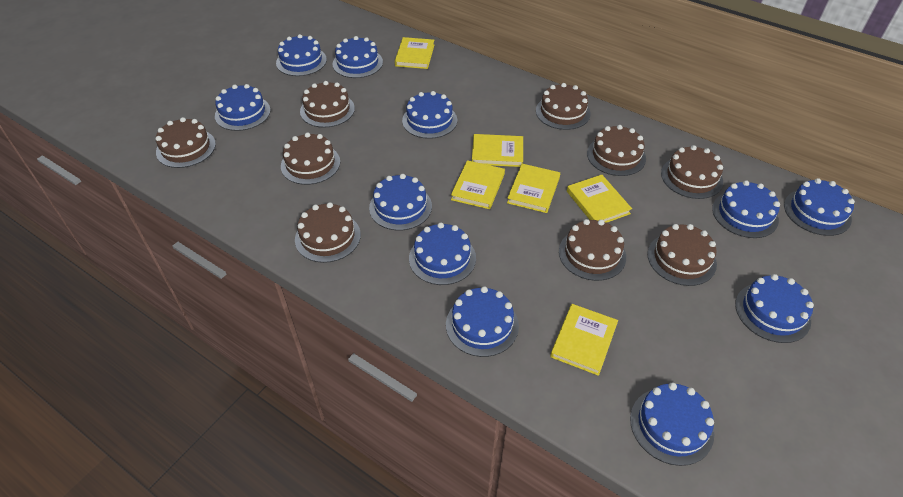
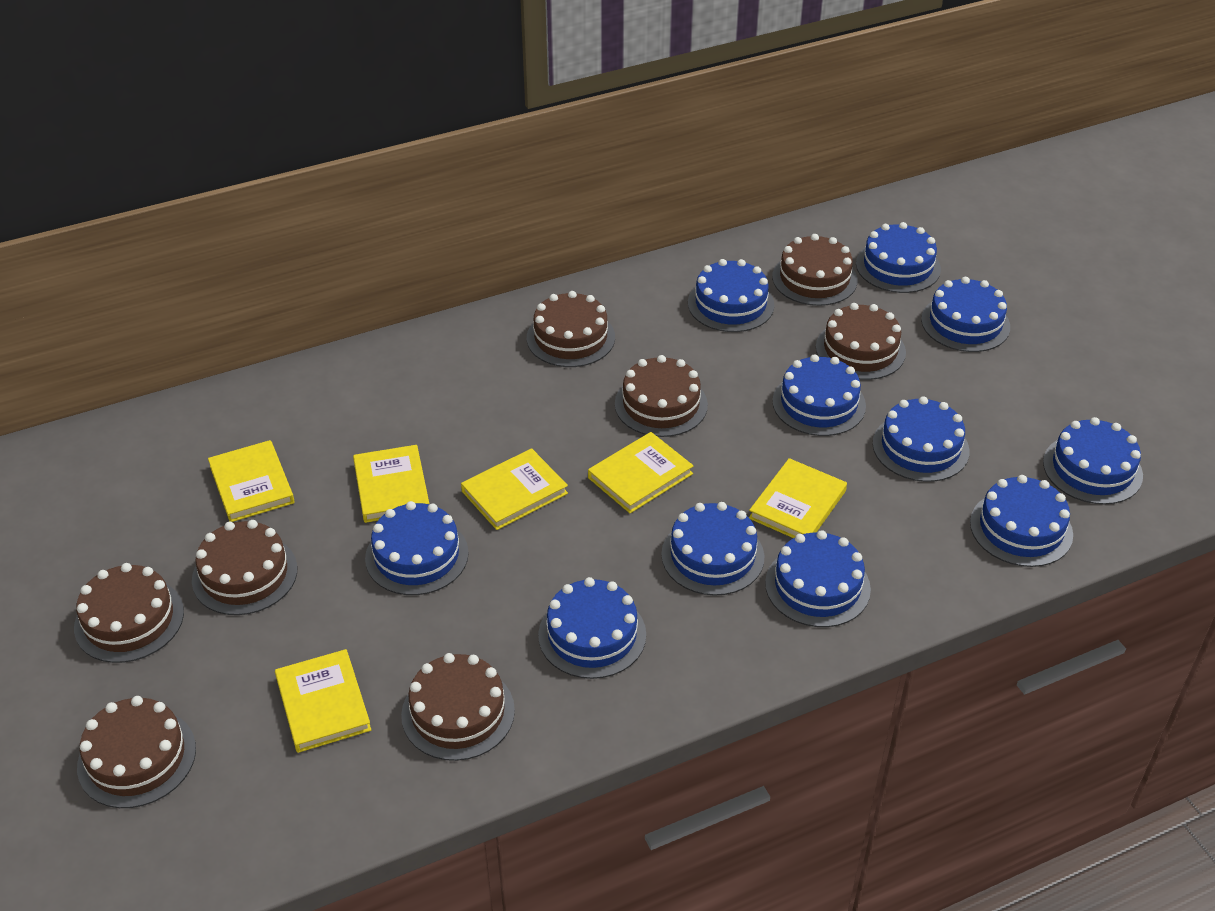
brown cake: [156,117,216,168] [281,132,340,185] [295,202,361,263] [300,81,355,128] [536,83,591,130] [559,219,626,281] [587,125,646,176] [648,224,717,286] [661,145,723,199] = 9 -> [74,563,184,663] [77,696,196,808] [192,520,297,615] [401,653,515,761] [527,291,615,367] [615,355,708,437] [772,234,858,306] [816,303,906,380] = 8

